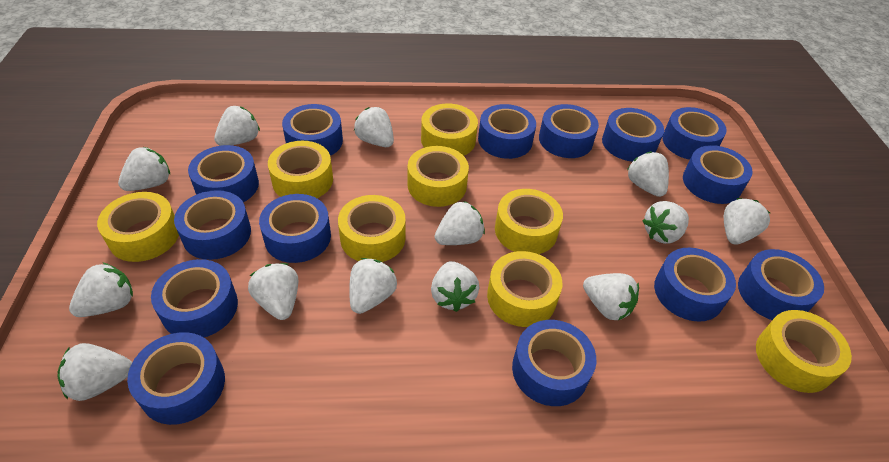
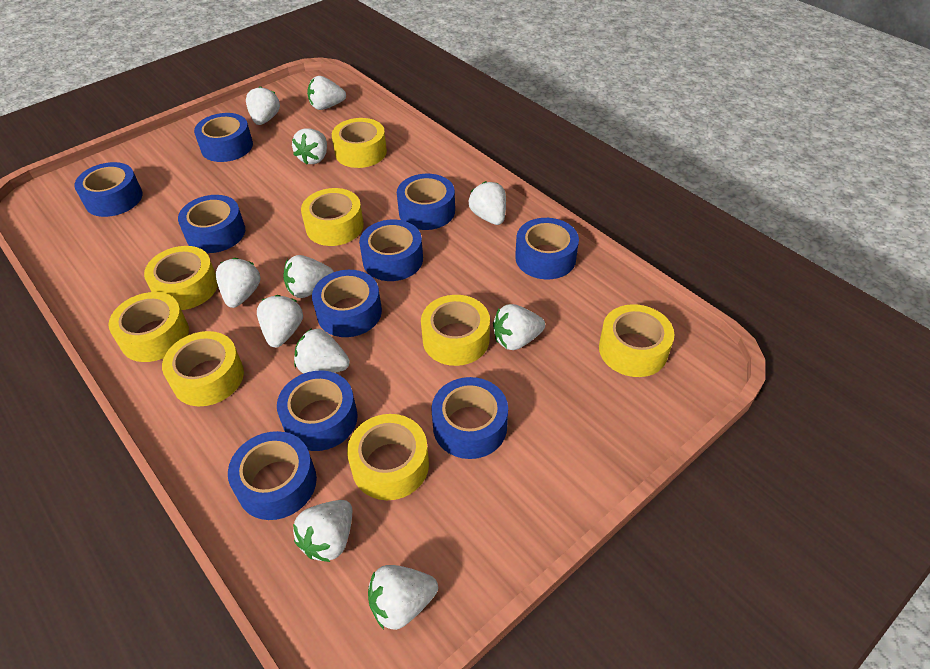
blue tape: [127,332,225,425] [151,259,238,337] [174,190,251,260] [188,145,259,202] [259,194,331,263] [282,104,343,156] [478,104,536,159] [512,320,596,406] [539,104,599,158] [602,108,664,162] [654,248,736,322] [662,107,727,160] [683,145,753,204] [738,249,824,320] = 14 -> [74,162,143,217] [178,195,245,253] [194,113,253,162] [228,431,317,520] [277,370,358,451] [312,270,382,337] [359,220,423,281] [397,174,455,230] [431,377,508,459] [515,218,579,279] = 10
white strawberry: [57,343,132,401] [69,262,133,317] [118,147,170,191] [214,106,260,146] [248,263,298,320] [349,258,397,314] [354,107,394,147] [431,261,479,312] [435,201,485,245] [583,273,639,320] [627,152,669,197] [642,201,689,244] [724,198,770,245] = 13 -> [216,258,261,308] [246,86,280,125] [257,295,303,348] [283,255,334,298] [292,128,327,165] [293,500,352,562] [294,328,350,374] [307,76,346,110] [368,565,438,630] [469,181,506,225] [493,304,545,350] = 11

